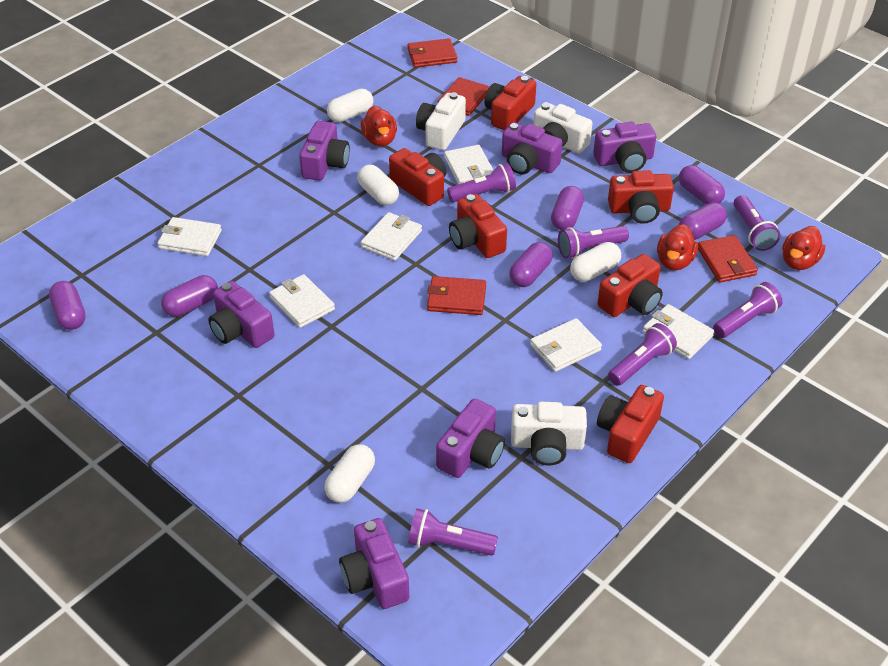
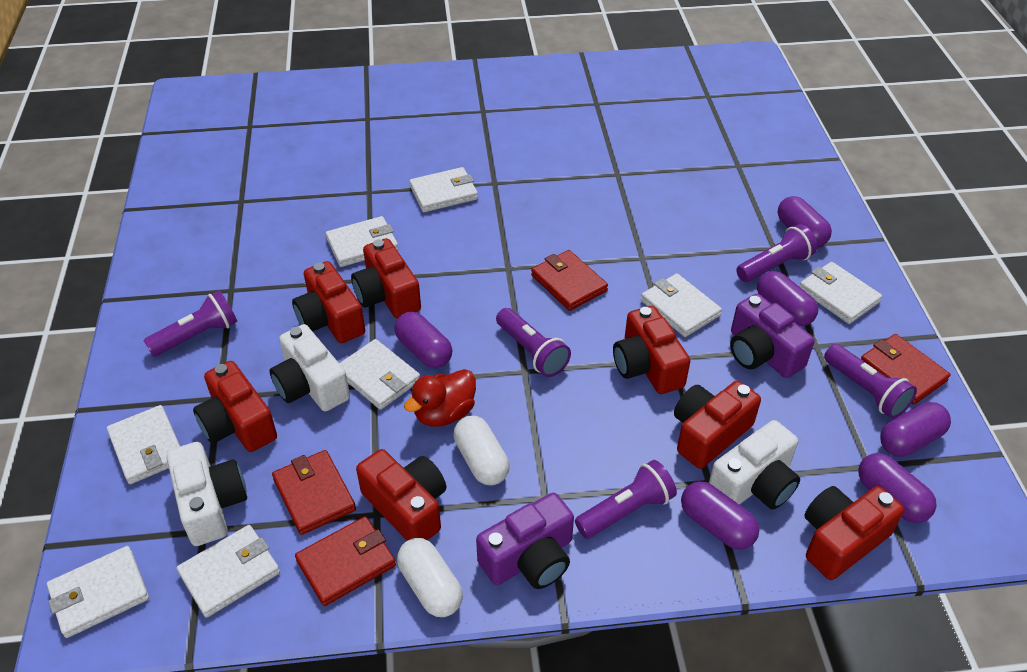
purple camera: [208,281,275,348] [299,121,350,181] [339,518,409,609] [436,399,505,478] [502,122,562,174] [593,121,656,173] = 6 -> [476,493,574,589] [730,294,814,378] = 2
purple flashlight: [408,508,498,556] [447,163,516,202] [558,226,629,258] [608,323,677,386] [713,282,782,338] [734,195,780,251] = 6 -> [143,291,237,357] [496,308,571,377] [575,460,677,539] [736,224,817,282] [824,344,917,418] = 5
red camera: [389,148,447,206] [449,194,507,258] [484,76,536,130] [597,254,663,317] [597,385,664,463] [608,170,674,224] = 6 -> [193,361,277,452] [292,261,365,343] [351,238,421,319] [356,449,446,541] [613,306,690,394] [674,381,761,469] [804,486,904,580] = 7
red duck: [360,106,397,146] [657,224,698,270] [782,226,825,270] = 3 -> [404,369,476,427] = 1
white capsule: [324,444,375,503] [327,89,373,122] [357,165,399,205] [570,242,621,282] = 4 -> [397,538,463,617] [453,416,509,485] = 2
white wallet: [157,217,222,256] [269,274,335,328] [361,212,422,261] [444,145,494,184] [530,318,602,372] [643,304,714,359] = 6 -> [47,546,149,638] [107,405,180,484] [177,525,280,618] [326,216,398,267] [339,339,420,410] [409,167,478,212] [641,273,722,337] [799,262,882,324] = 8

